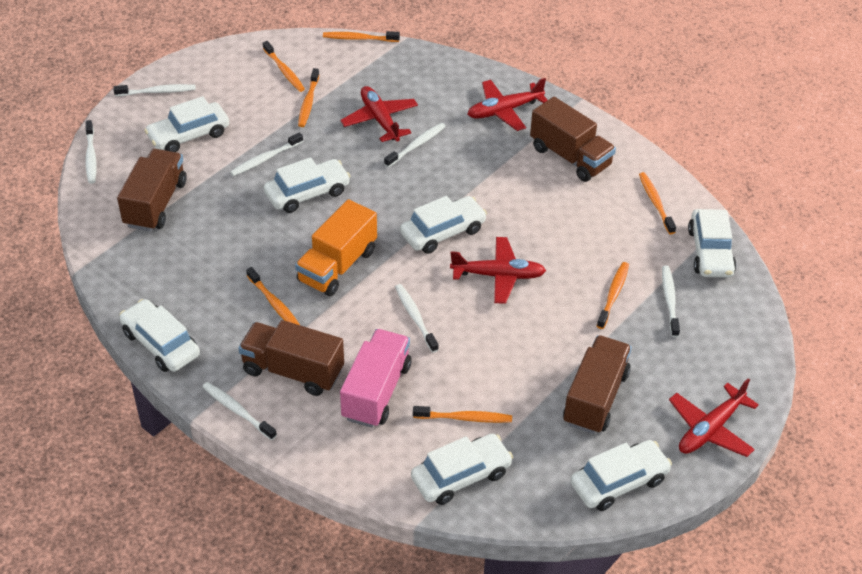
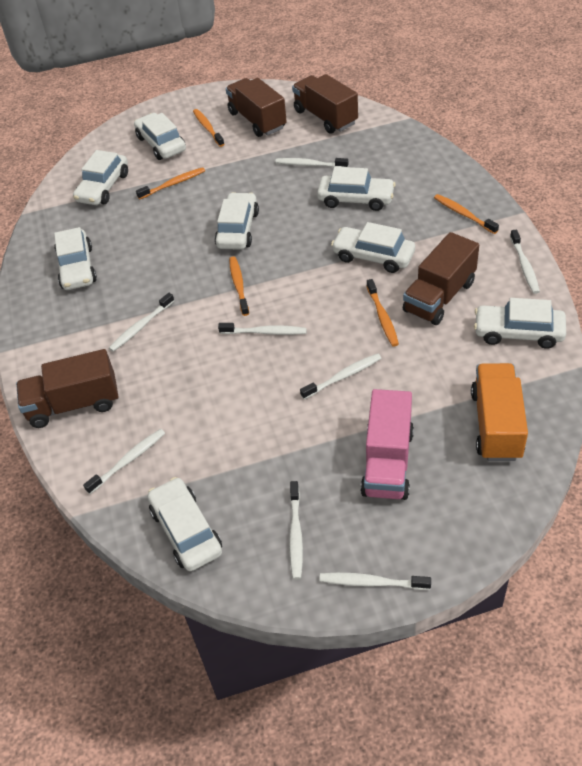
orange toothbrush: [246,267,301,326] [263,41,305,92] [298,68,319,127] [323,31,400,42] [413,406,512,423] [597,262,629,329] [639,172,676,234] = 7 -> [136,167,205,199] [193,109,224,147] [229,256,249,316] [367,279,399,347] [434,194,499,234] = 5
red plane: [340,86,418,142] [450,237,546,304] [468,78,547,131] [669,378,759,457] = 4 -> none = 0
white car: [119,299,200,372] [144,96,229,152] [264,157,351,213] [400,196,487,254] [411,434,513,505] [570,440,672,511] [688,209,736,278] = 7 -> [54,227,97,290] [73,150,128,205] [134,113,186,160] [148,477,222,571] [215,192,259,250] [317,167,396,211] [331,222,415,273] [474,298,566,349] = 8
white toothbrush: [85,120,96,184] [113,84,196,96] [202,382,277,440] [230,132,303,176] [384,123,446,167] [395,284,439,353] [662,265,680,337] = 7 -> [83,429,165,494] [109,293,174,352] [218,323,307,335] [275,158,348,167] [289,481,303,580] [300,353,381,399] [319,573,431,590] [510,230,540,294] = 8

